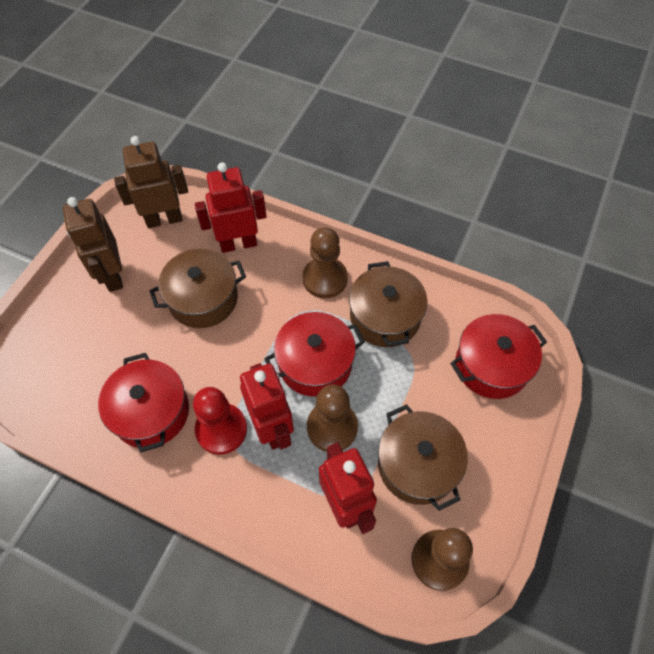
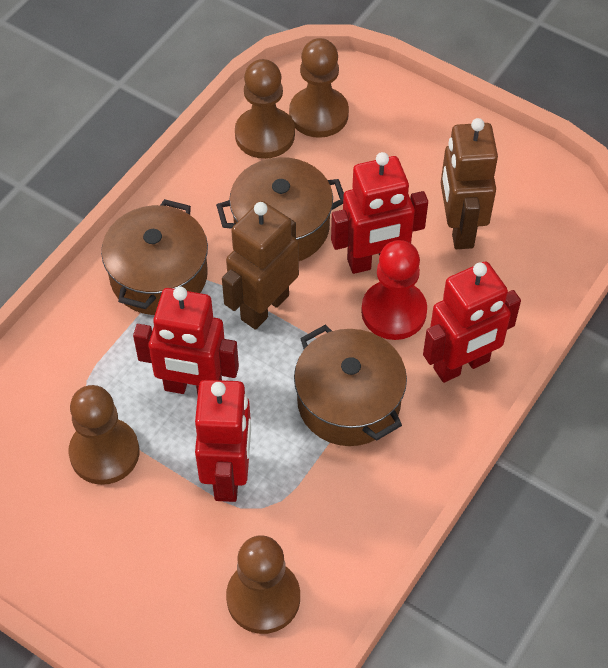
brown pawn: [303,227,348,298] [307,385,358,452] [411,528,473,591] = 3 -> [69,385,139,485] [226,535,300,634] [235,59,295,159] [289,38,349,138] = 4
red pot: [98,353,189,453] [264,312,365,397] [450,314,547,399] = 3 -> none = 0
red robot: [195,162,267,253] [240,363,294,450] [319,442,377,534] = 3 -> [133,286,239,396] [195,380,251,502] [331,152,428,274] [423,261,521,383] = 4

